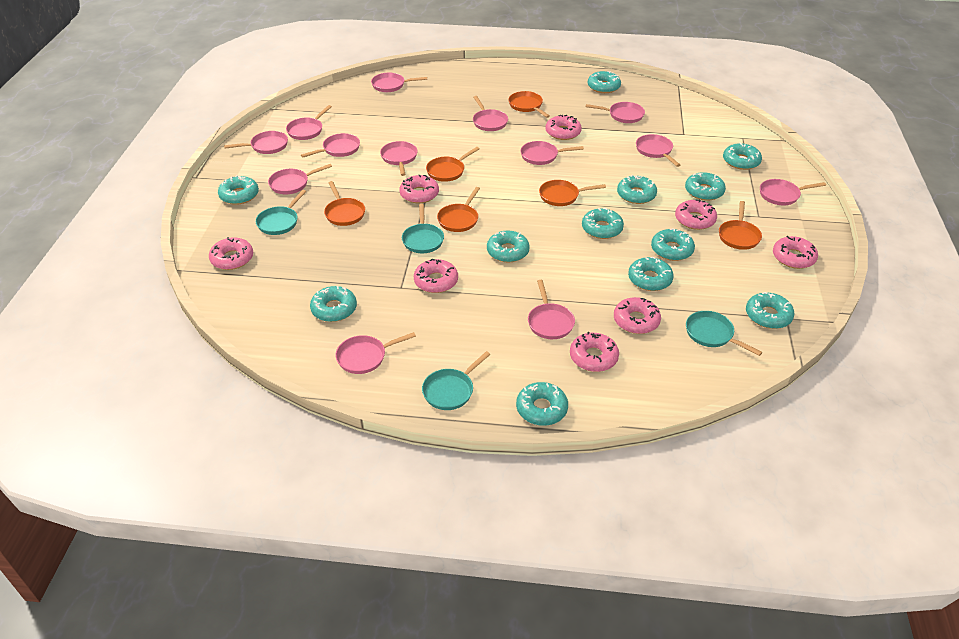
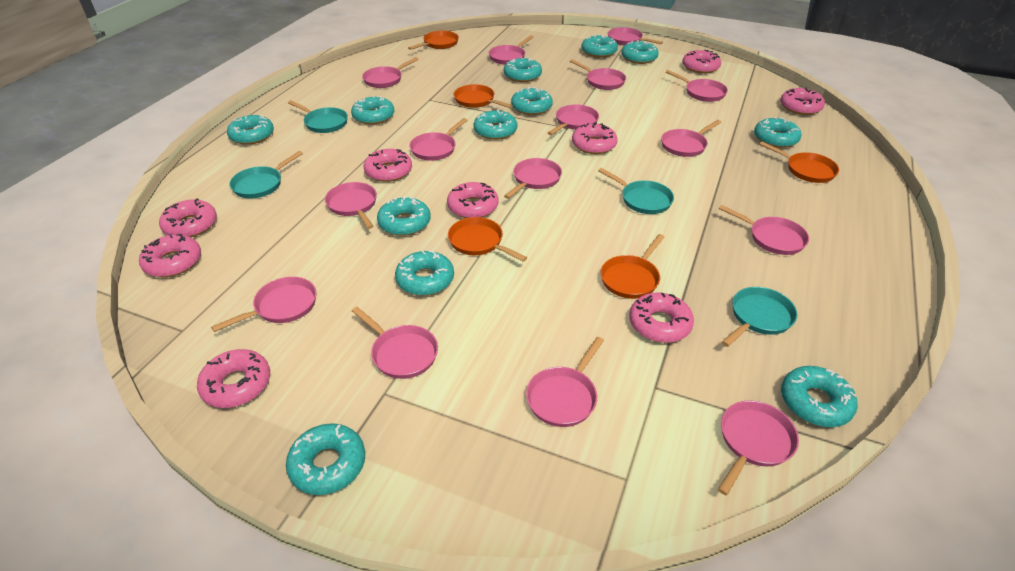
orange pan: [324,181,365,226] [426,147,480,182] [437,187,480,232] [508,91,550,118] [539,180,606,206] [719,201,762,250] = 6 -> [408,31,459,50] [448,217,527,262] [454,84,513,108] [601,234,664,299] [759,142,839,183] = 5
pink donut: [209,237,253,270] [399,175,439,203] [414,259,458,293] [545,115,582,140] [570,332,619,372] [614,297,661,334] [675,200,717,230] [773,236,818,269] = 8 -> [139,234,201,277] [159,198,217,237] [197,349,270,408] [364,149,412,182] [447,182,499,218] [572,123,618,154] [629,292,694,343] [682,50,721,74] [780,87,825,115] = 9
pink pan: [224,131,288,154] [268,164,332,194] [286,105,332,140] [301,133,360,158] [335,332,416,374] [371,73,427,92] [380,141,418,176] [473,96,508,131] [520,141,584,165] [528,280,575,339] [586,102,645,123] [636,134,680,167] [760,179,826,205] = 13 -> [211,277,317,332] [325,182,377,229] [352,307,438,379] [362,57,419,88] [409,118,467,161] [489,35,534,65] [504,158,562,199] [526,337,604,427] [548,104,599,135] [570,59,626,90] [608,27,663,45] [661,120,721,157] [666,70,728,102] [718,400,799,495] [719,205,809,255] = 15

